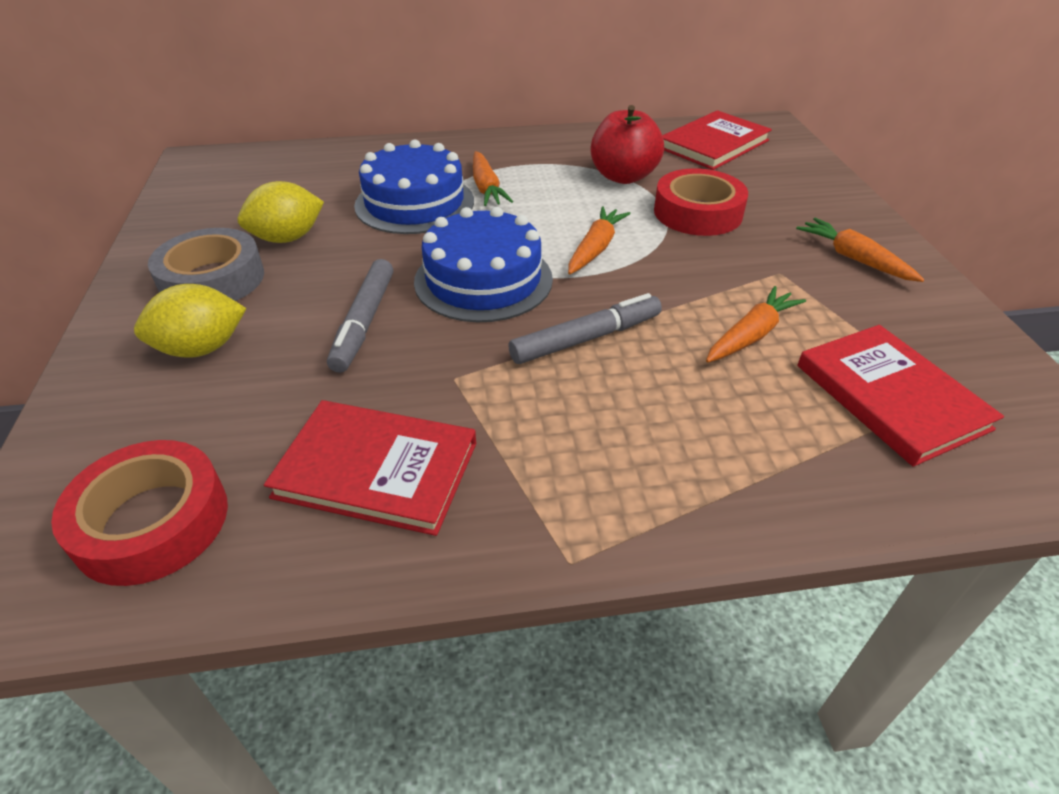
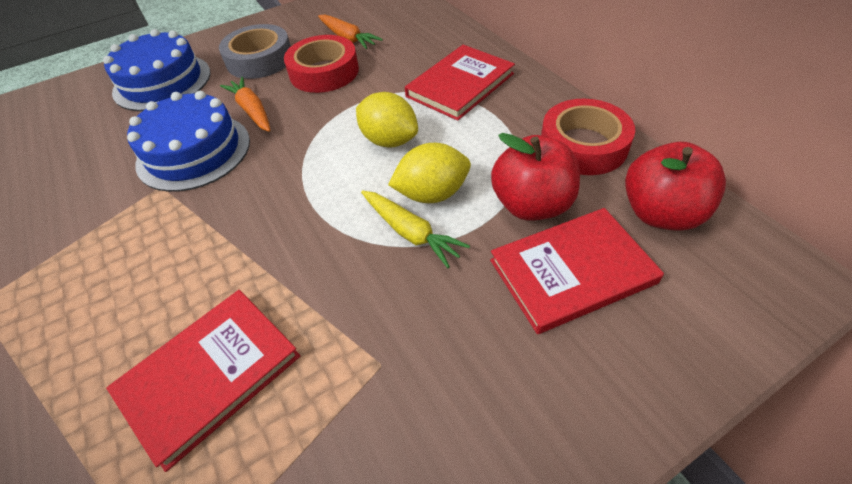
grey marker: [327,259,393,373] [508,293,662,364] = 2 -> none = 0
orange carrot: [473,151,513,206] [568,206,631,274] [706,286,806,363] [796,218,925,282] = 4 -> [220,77,270,132] [318,14,383,49] = 2
red apple: [591,105,664,184] = 1 -> [491,133,580,221] [625,142,726,231] = 2
yellow carrot: none = 0 -> [361,191,470,268] = 1

